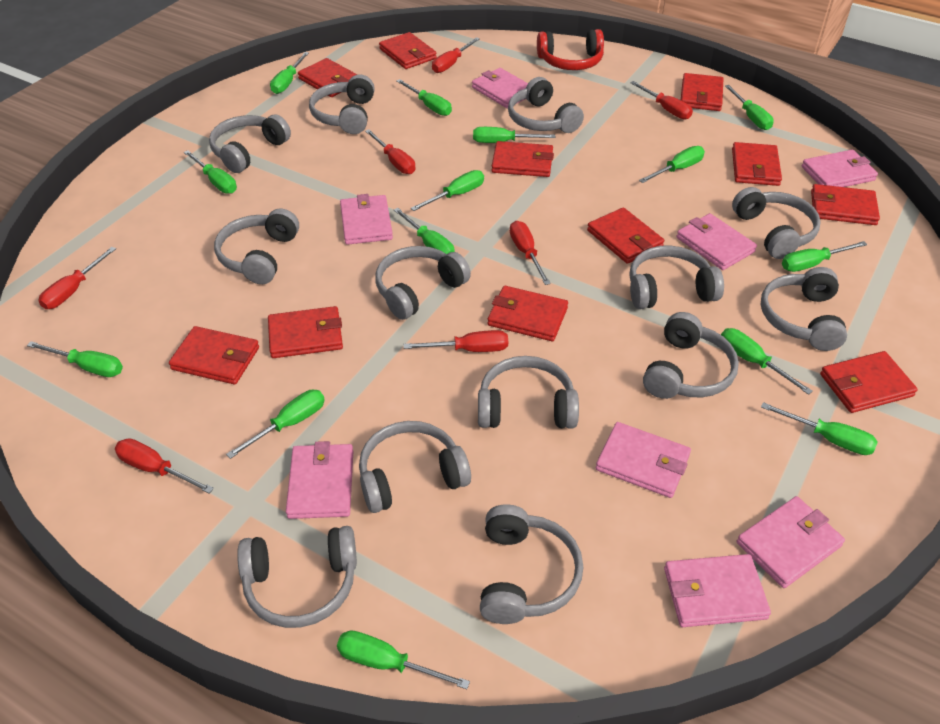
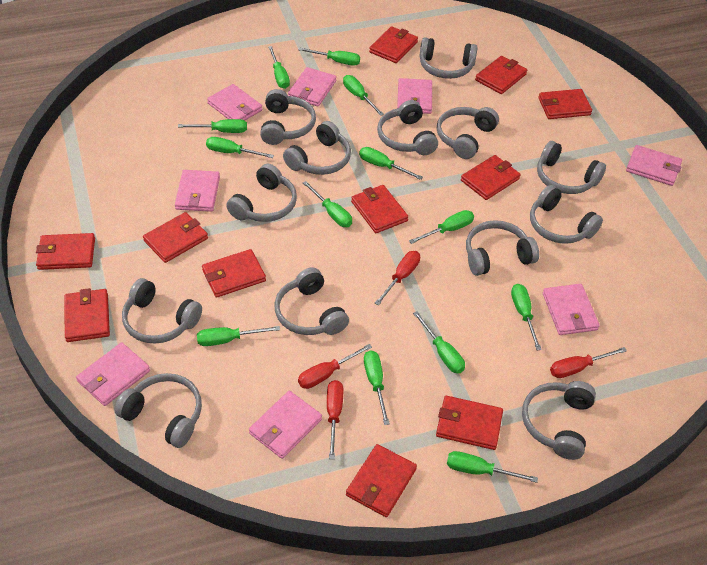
green screwdriver: [27,341,123,377] [184,150,237,194] [226,390,325,459] [270,52,309,94] [337,630,470,689] [394,208,455,254] [396,79,452,116] [411,170,484,211] [473,127,555,143] [639,146,705,183] [721,328,813,395] [725,85,774,130] [761,402,878,455] [782,241,867,272] = 14 -> [178,119,247,133] [197,326,280,346] [206,137,274,158] [268,46,290,89] [298,47,360,66] [303,181,352,227] [343,75,384,116] [359,147,423,180] [364,350,390,425] [409,210,474,244] [413,311,465,373] [447,451,538,483] [511,284,542,350] = 13
red headphones: [537,29,604,70] = 1 -> none = 0
red screwdriver: [38,247,116,309] [115,438,214,494] [365,129,416,174] [404,330,508,352] [432,37,480,73] [510,221,551,285] [630,81,693,119] = 7 -> [298,344,372,389] [327,380,343,459] [375,251,420,306] [550,347,627,378] = 4

